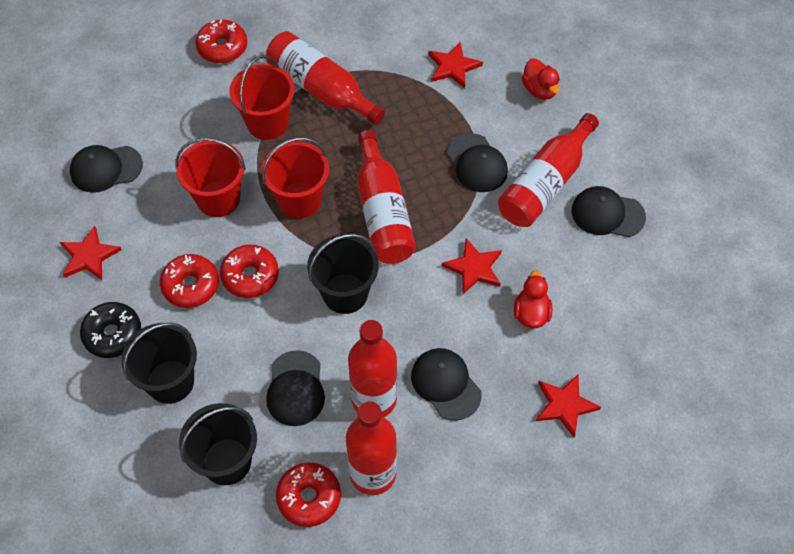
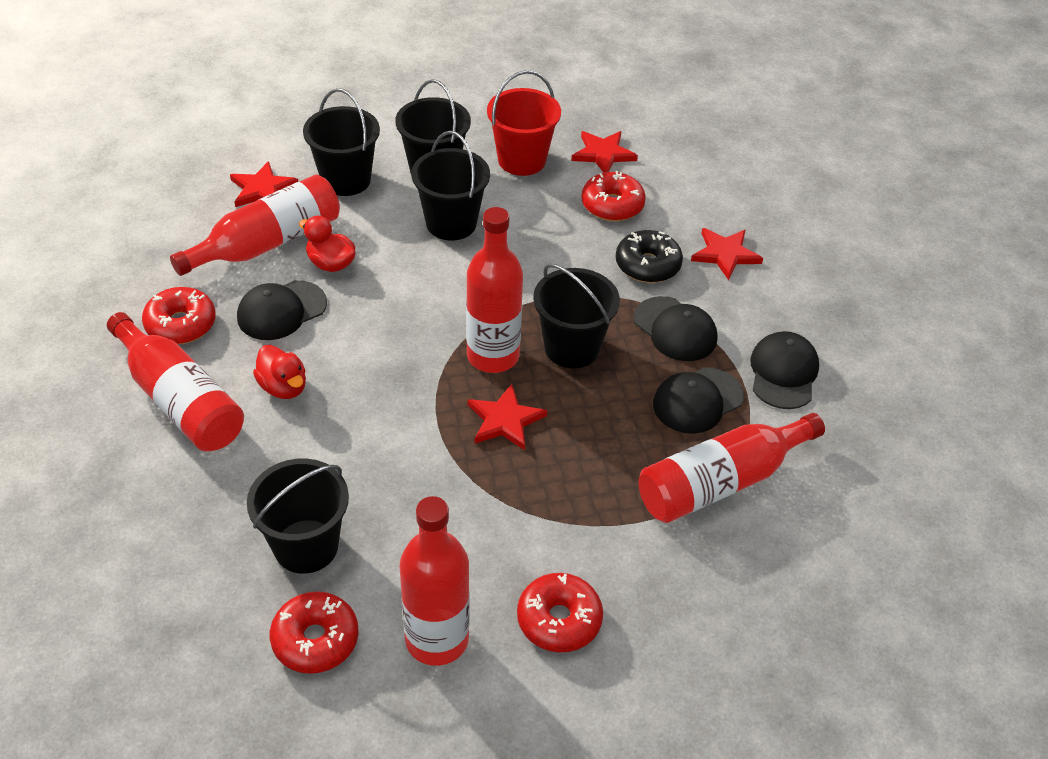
black bucket: [121,323,197,404] [179,403,257,485] [307,234,379,314] = 3 -> [247,459,349,574] [303,88,380,196] [395,79,471,173] [411,131,490,241] [533,264,620,369] = 5
black cap: [70,145,143,193] [266,350,325,426] [411,348,482,421] [447,133,508,192] [572,186,646,237] = 5 -> [237,280,327,340] [633,296,717,361] [653,367,744,434] [750,331,819,409] = 4
red bucket: [175,138,246,217] [229,55,295,140] [261,137,329,219] = 3 -> [487,70,561,176] = 1

